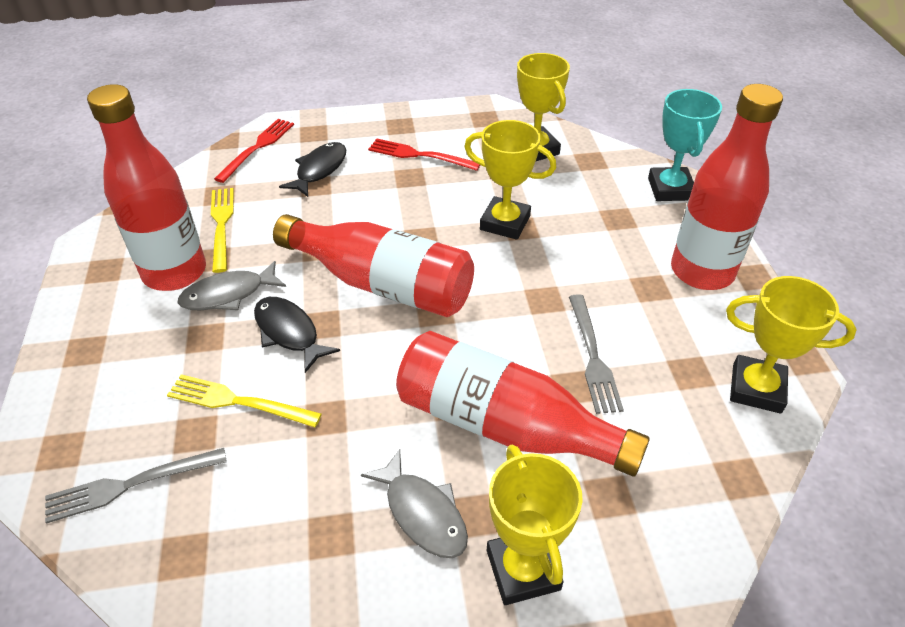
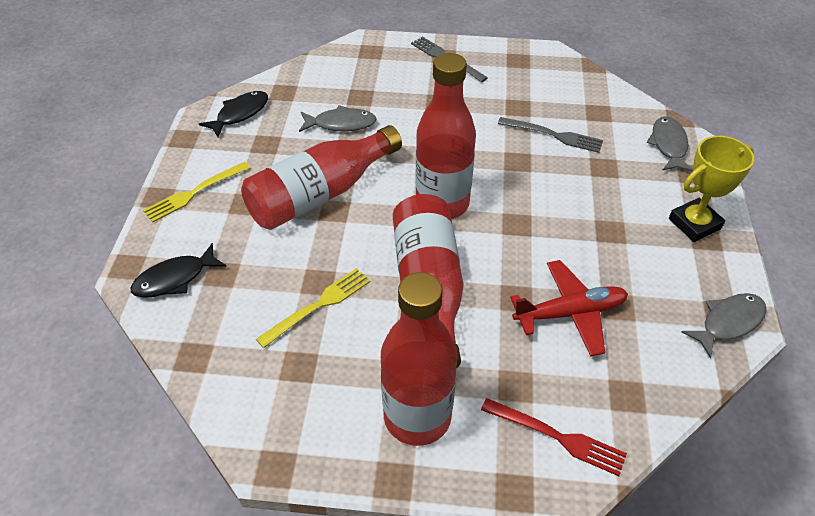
grey fish: [177,261,286,310] [361,449,468,558] = 2 -> [299,105,376,132] [646,116,693,172] [681,293,767,359] = 3
red fork: [214,119,294,183] [368,138,480,171] = 2 -> [481,398,627,476] = 1
red plane: none = 0 -> [510,260,628,356] = 1
turquoise trophy: [648,89,722,201] = 1 -> none = 0
yellow trophy: [464,120,556,240] [487,445,583,605] [517,53,570,162] [726,276,856,414] = 4 -> [669,136,754,242] = 1

